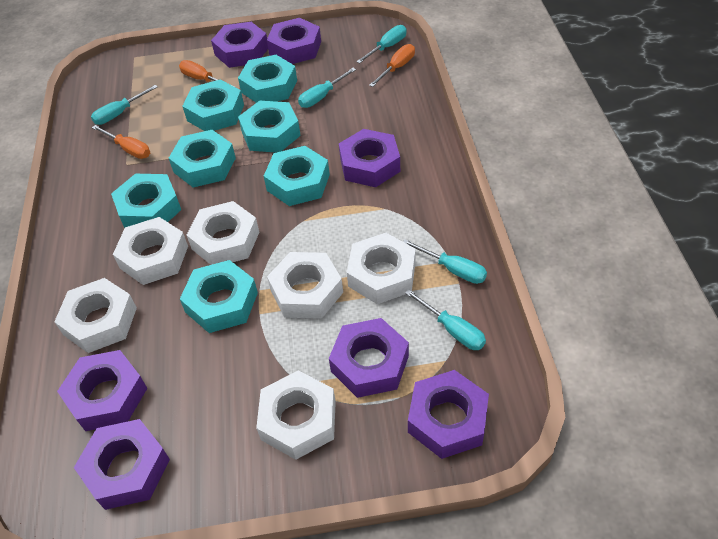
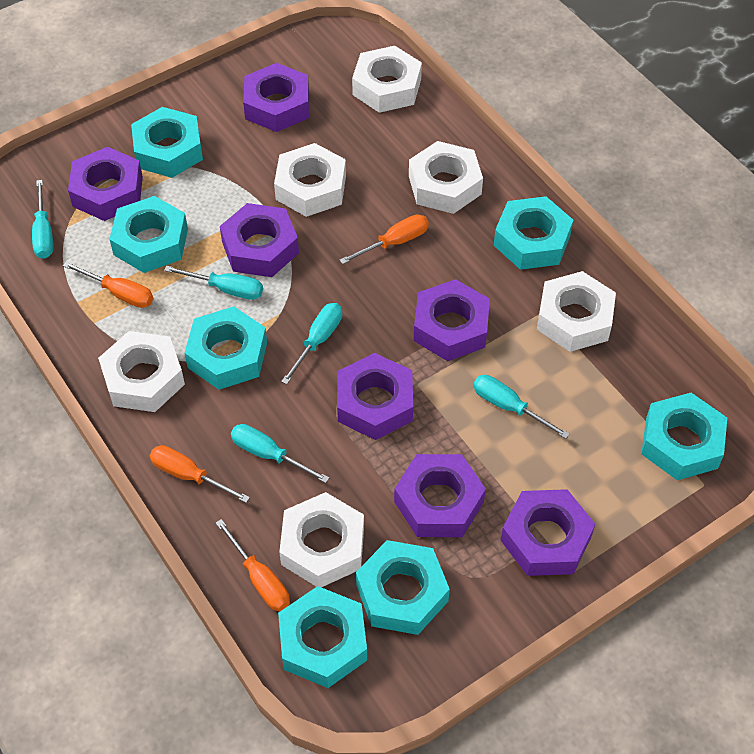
orange screwdriver: [92,125,150,159] [179,60,235,87] [369,44,415,87] = 3 -> [63,261,153,308] [150,445,250,503] [216,519,290,611] [340,214,429,264] = 4

